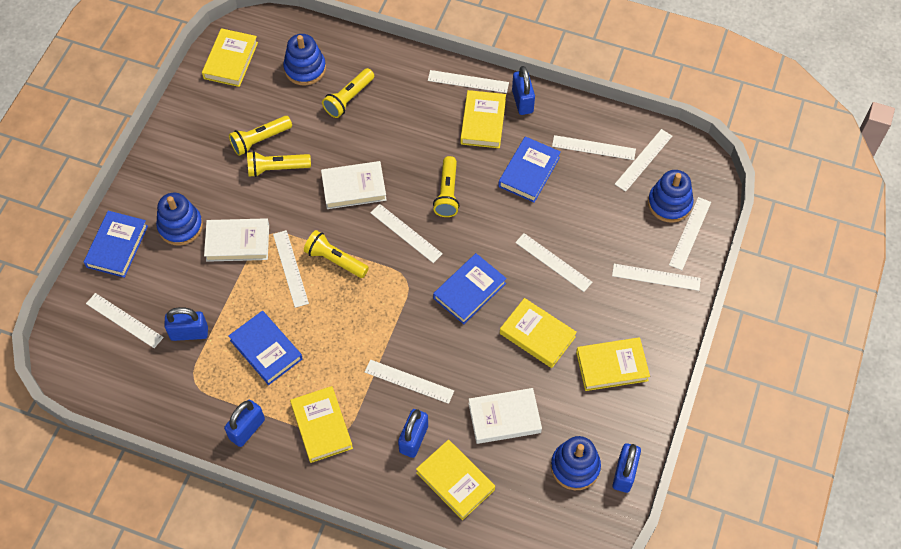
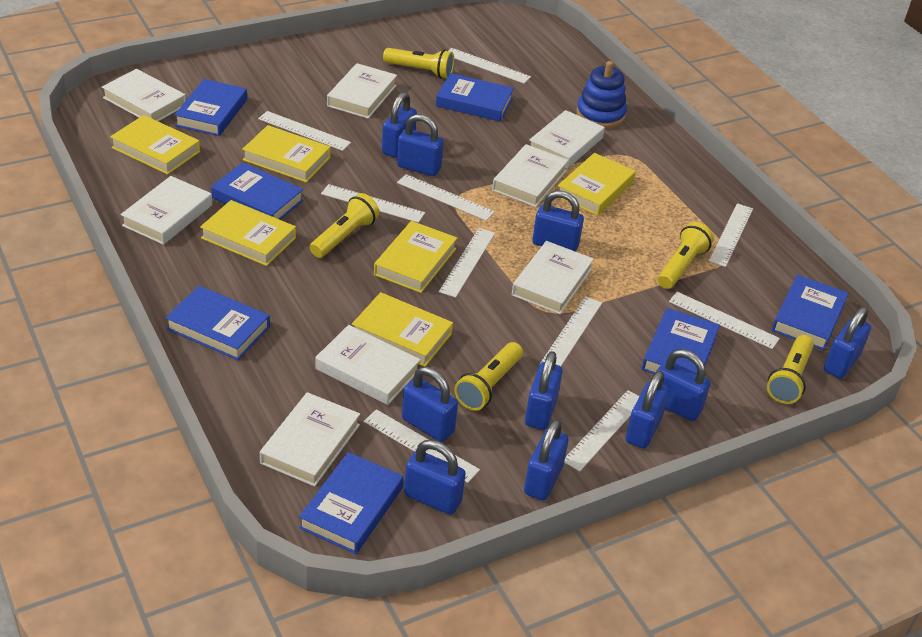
blue book: [84,211,148,278] [228,311,303,385] [433,253,507,324] [498,136,561,203] = 4 -> [165,286,270,360] [175,79,247,136] [211,162,303,220] [299,452,404,554] [436,73,514,122] [642,308,720,374] [772,275,849,350] = 7
blue padlock: [164,307,208,341] [224,399,265,447] [398,409,428,458] [512,66,535,115] [613,443,641,493] = 5 -> [382,92,417,158] [397,114,444,176] [402,367,458,442] [404,440,466,515] [524,419,569,501] [525,351,563,430] [532,190,584,252] [626,370,669,449] [656,349,710,421] [824,307,871,379] = 10
blue stacking toy: [156,193,203,246] [283,34,326,86] [551,436,601,490] [648,170,694,223] = 4 -> [576,61,627,128] = 1
white book: [204,218,269,262] [321,161,387,209] [468,388,542,444] = 3 -> [102,69,186,121] [121,176,212,245] [260,392,360,487] [315,325,420,405] [327,63,397,119] [492,144,569,207] [512,241,594,314] [529,110,605,169] = 8

